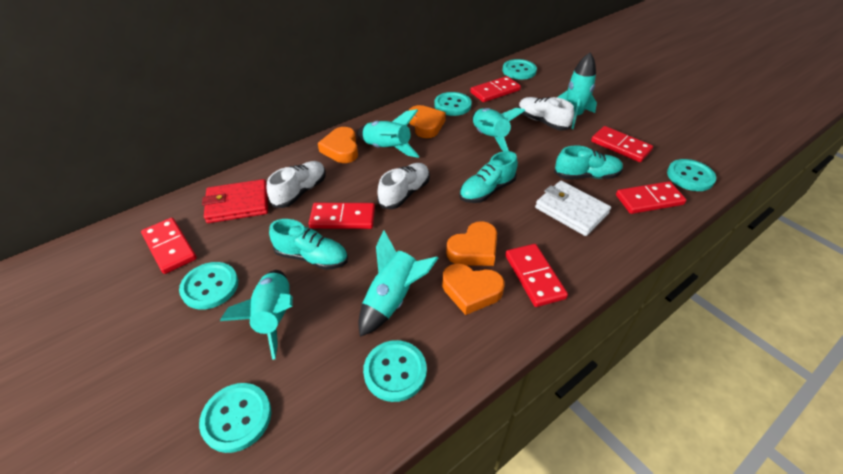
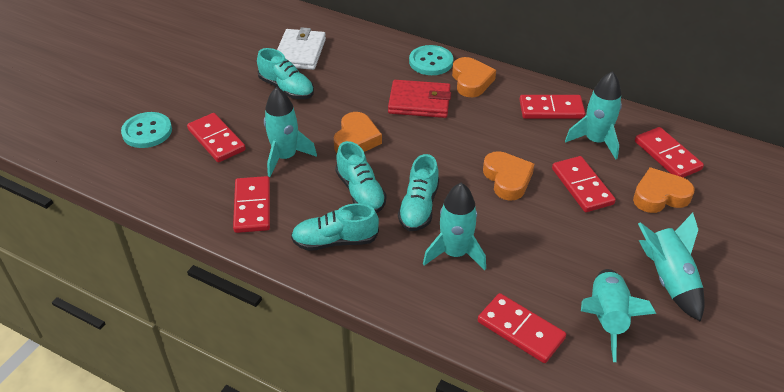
turquoise button: [179,262,238,310] [199,383,271,453] [363,340,427,402] [434,92,472,116] [502,59,537,80] [667,159,716,191] = 6 -> [121,112,172,148] [409,45,453,75] = 2
turquoise shoe: [269,219,348,270] [459,151,518,203] [554,146,623,179] = 3 -> [257,48,314,99] [291,203,379,251] [335,141,386,213] [398,154,439,231] = 4
white shoe: [267,161,326,208] [377,163,430,209] [518,97,574,131] = 3 -> none = 0

